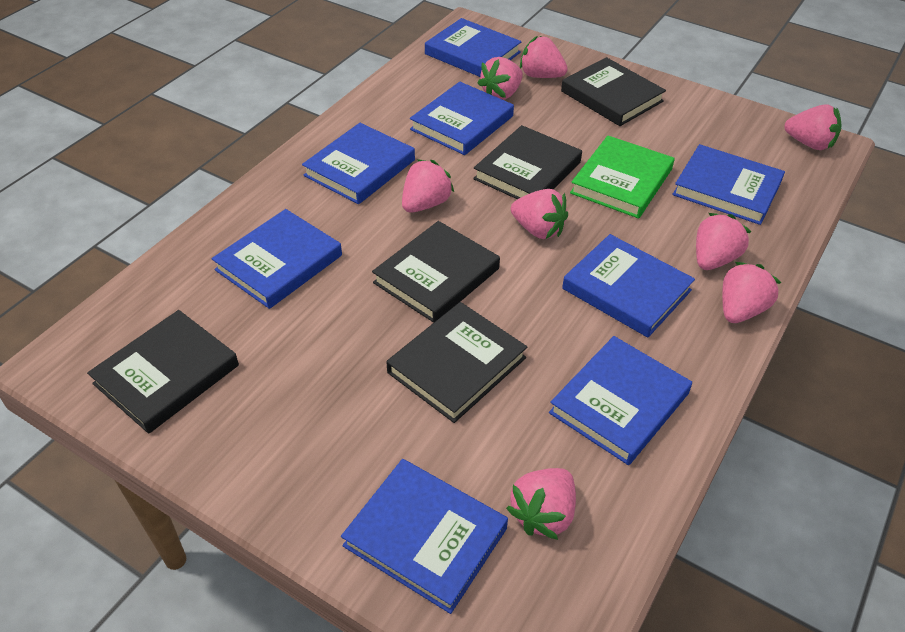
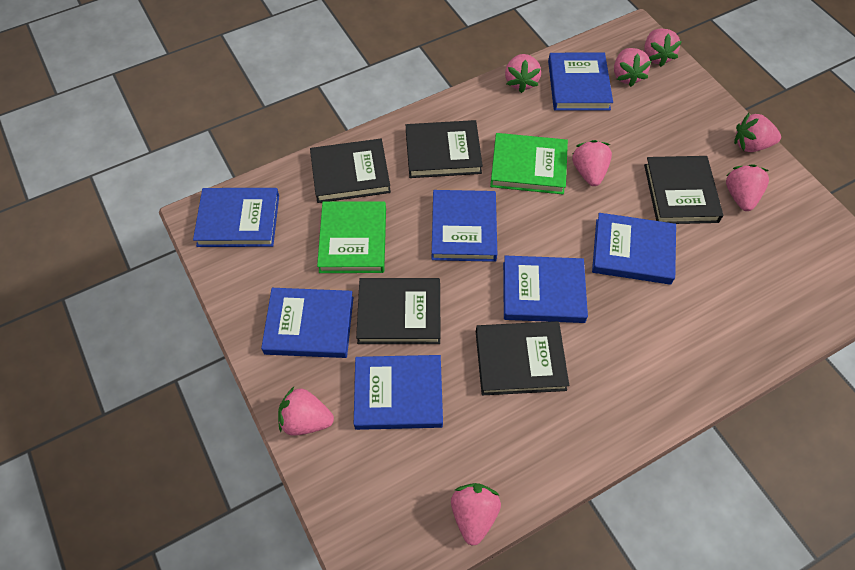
blue book: [212,209,342,309] [302,123,415,204] [341,459,508,614] [410,82,514,155] [425,18,521,77] [549,336,692,465] [562,234,695,337] [672,144,785,225] = 8 -> [193,188,279,247] [261,288,354,358] [354,355,443,430] [432,190,497,262] [503,256,588,323] [548,53,613,111] [592,213,676,285] = 7
green book: [570,136,675,218] = 1 -> [317,201,386,273] [490,133,568,194] = 2

